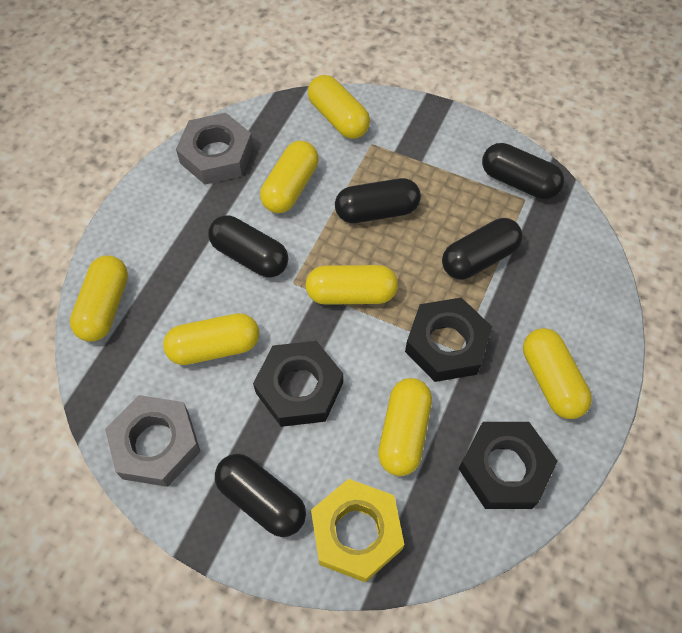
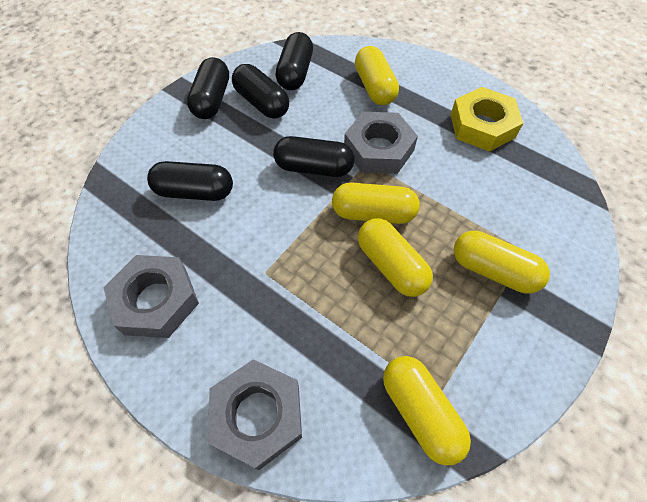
black nut: [253,341,343,427] [405,297,492,382] [459,422,558,509] = 3 -> none = 0
grey nut: [105,395,200,487] [176,113,253,184] = 2 -> [103,255,199,338] [208,359,302,470] [344,112,418,174] = 3
yellow capsule: [70,255,128,342] [163,313,259,365] [260,141,319,213] [305,265,398,305] [308,75,370,139] [378,378,432,476] [523,328,592,419] = 7 -> [332,183,420,224] [355,46,399,105] [358,218,433,297] [383,356,471,466] [454,231,550,293] = 5

